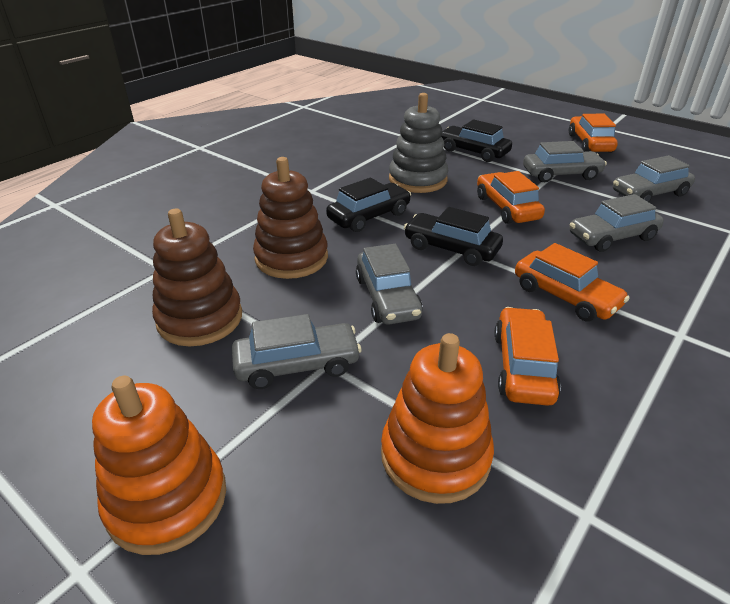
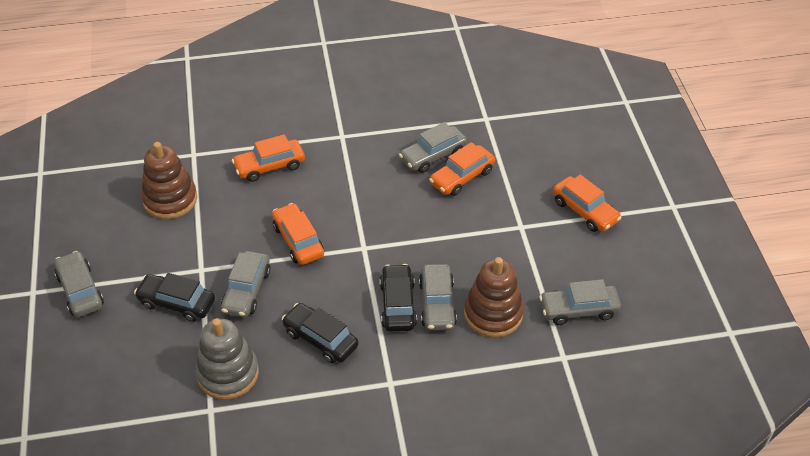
orange stacking toy: [92,376,226,555] [381,333,494,504] = 2 -> none = 0

